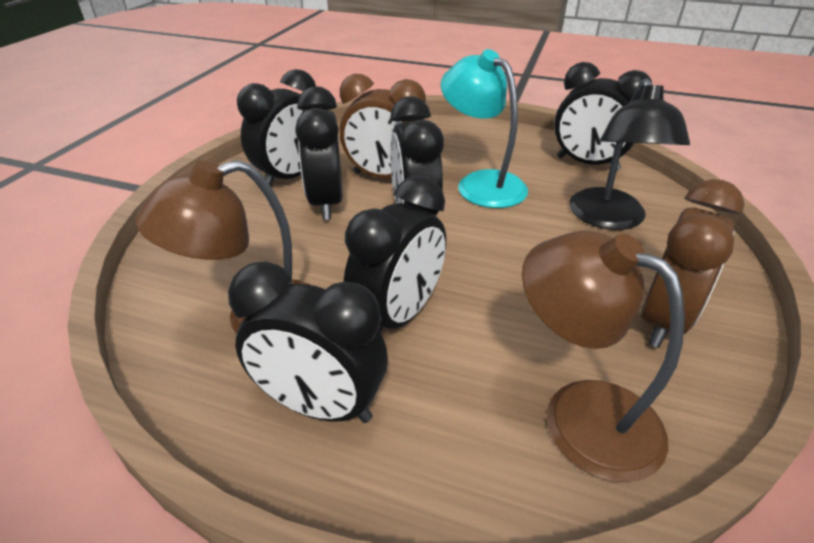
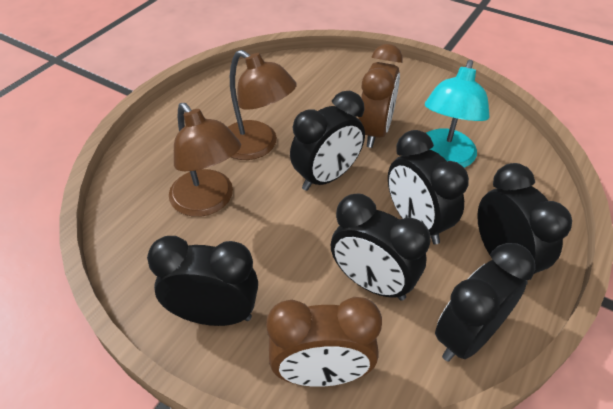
black lamp: [569,78,690,230] = 1 -> none = 0

